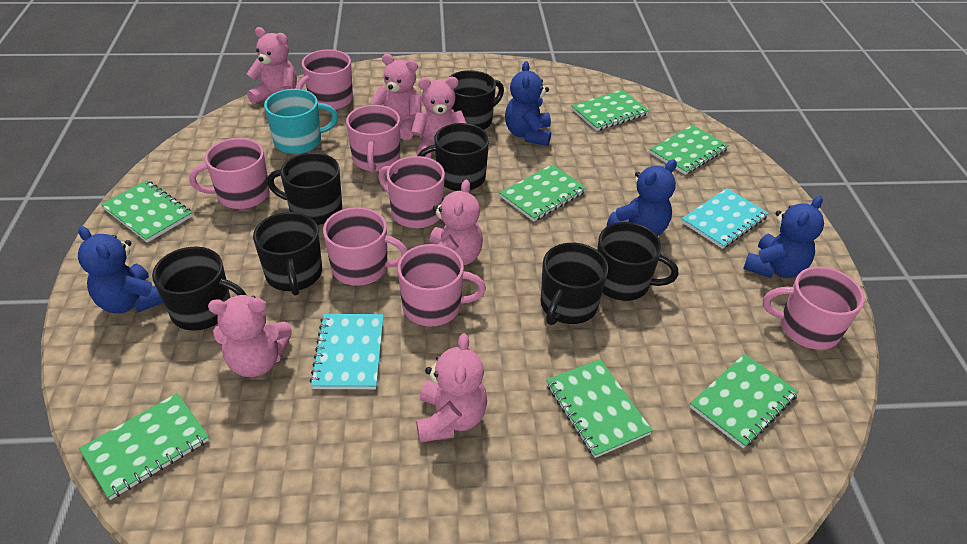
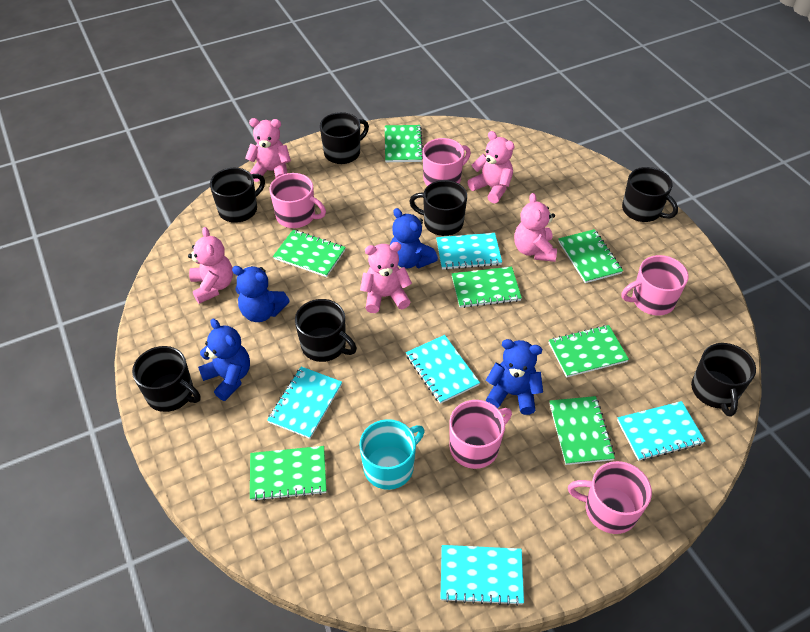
pink mug: [190,138,270,209] [296,49,353,110] [323,207,408,286] [346,105,400,173] [378,156,445,228] [398,244,486,326] [763,267,865,350] = 7 -> [269,173,326,228] [422,138,471,186] [449,400,512,469] [568,461,652,534] [621,255,689,316] = 5
pink teddy bear: [208,295,292,377] [247,27,297,104] [370,54,421,140] [411,77,466,158] [416,333,487,443] [430,180,483,266] = 6 -> [188,227,233,304] [245,118,291,182] [360,242,412,313] [468,131,515,204] [514,193,557,262] = 5
turquoise notebook: [310,314,384,389] [681,188,769,249] = 2 -> [267,367,342,439] [406,335,480,404] [436,233,502,270] [440,545,524,606] [617,401,705,461] = 5

